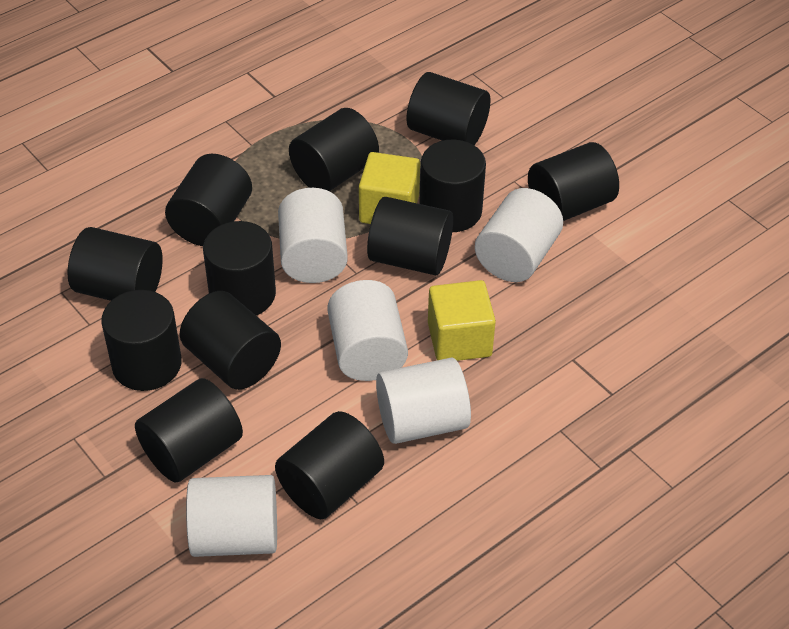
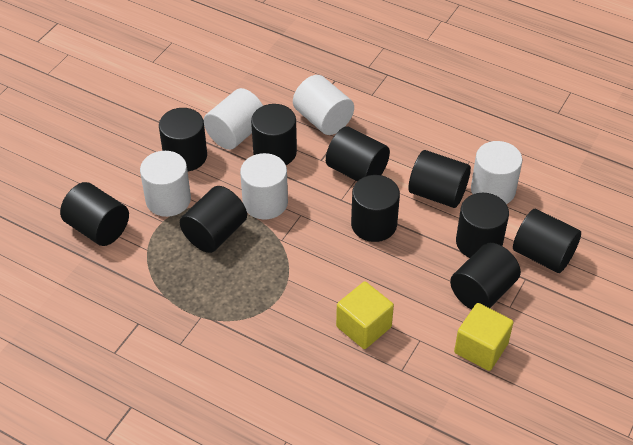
black cylinder: [68,227,163,301] [101,290,182,391] [135,378,243,483] [165,154,252,246] [180,291,281,390] [203,221,276,316] [275,411,384,519] [289,108,379,191] [367,197,453,275] [406,72,491,145] [419,140,486,232] [528,142,619,221] = 12 -> [60,182,129,246] [159,108,207,171] [180,186,247,253] [251,104,297,165] [326,126,390,181] [351,175,400,242] [408,150,471,208] [450,243,521,310] [456,193,509,258] [513,209,581,273] = 10

